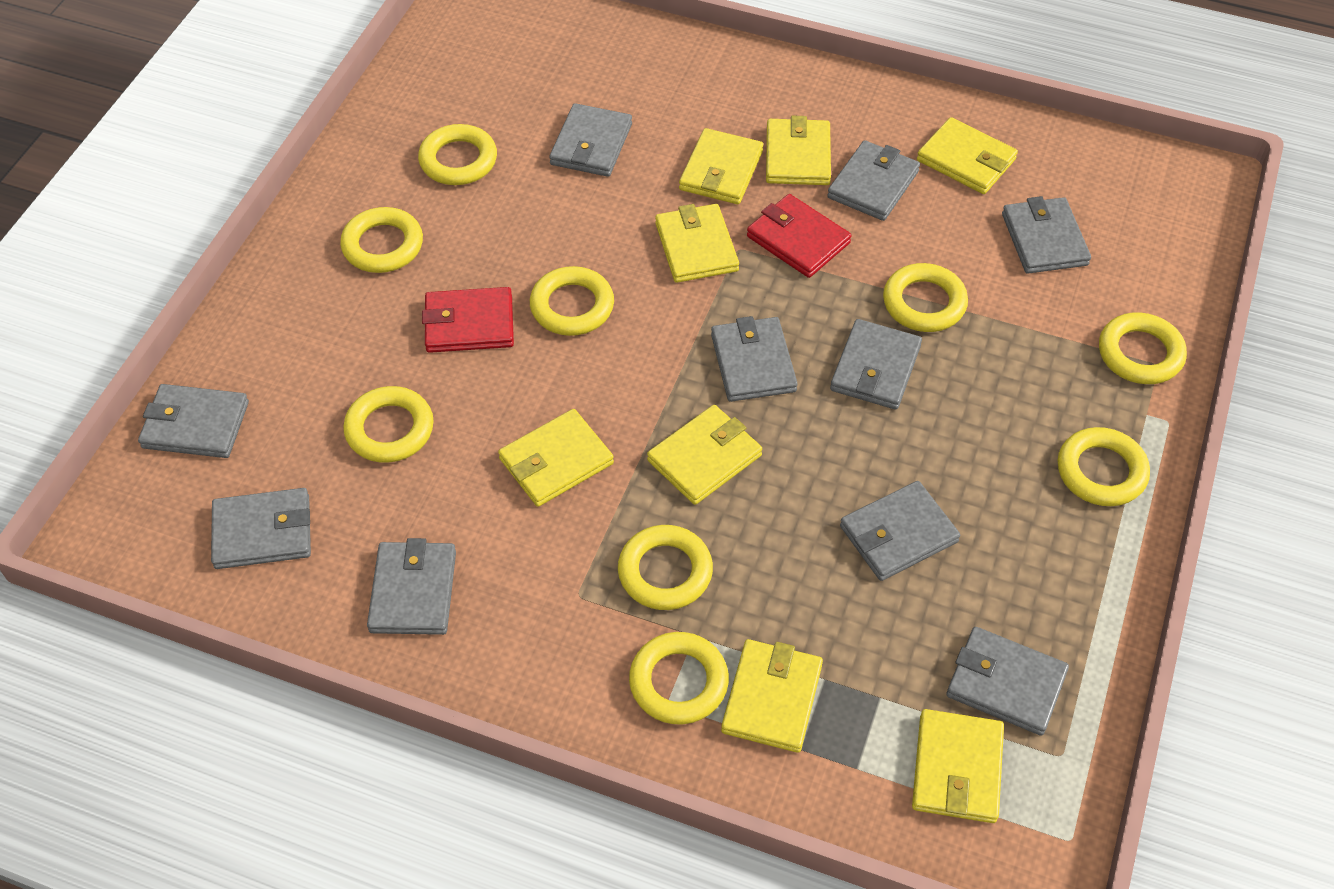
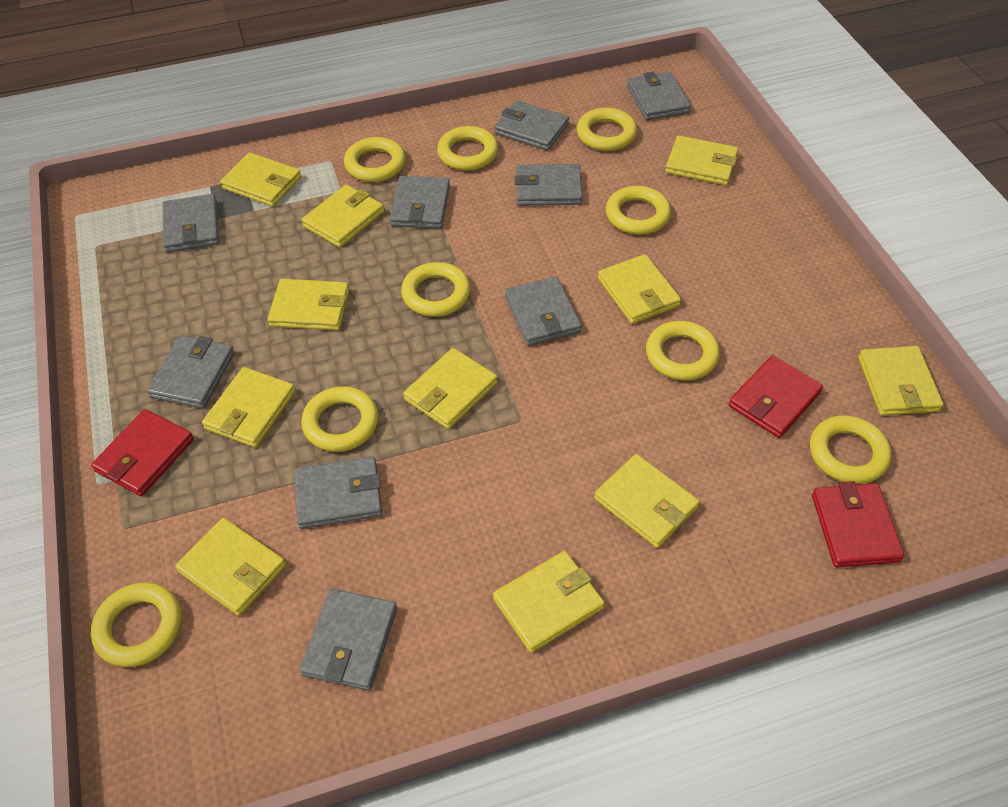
grey wallet: [138,384,249,458] [211,488,311,569] [367,538,456,635] [549,103,632,177] [711,316,798,402] [827,140,920,221] [830,319,922,410] [840,481,960,581] [946,627,1069,736] [1002,196,1091,274] = 10 -> [147,336,235,409] [163,194,219,252] [294,456,382,529] [300,588,397,691] [390,176,450,229] [494,100,569,151] [505,276,581,346] [515,164,582,206] [627,71,691,120] = 9
red wallet: [422,287,514,353] [747,194,852,278] = 2 -> [91,409,194,496] [728,355,823,438] [812,481,904,567] = 3
yellow wallet: [498,409,614,507] [647,405,762,505] [655,204,739,283] [679,128,763,204] [721,639,823,753] [766,116,831,185] [912,709,1004,823] [917,117,1018,194] = 8 -> [175,518,286,616] [202,367,295,448] [220,152,302,207] [268,279,349,330] [302,185,384,247] [403,348,497,429] [493,551,605,653] [594,454,700,548] [598,254,681,324] [665,136,738,185] [858,346,944,416] = 11

